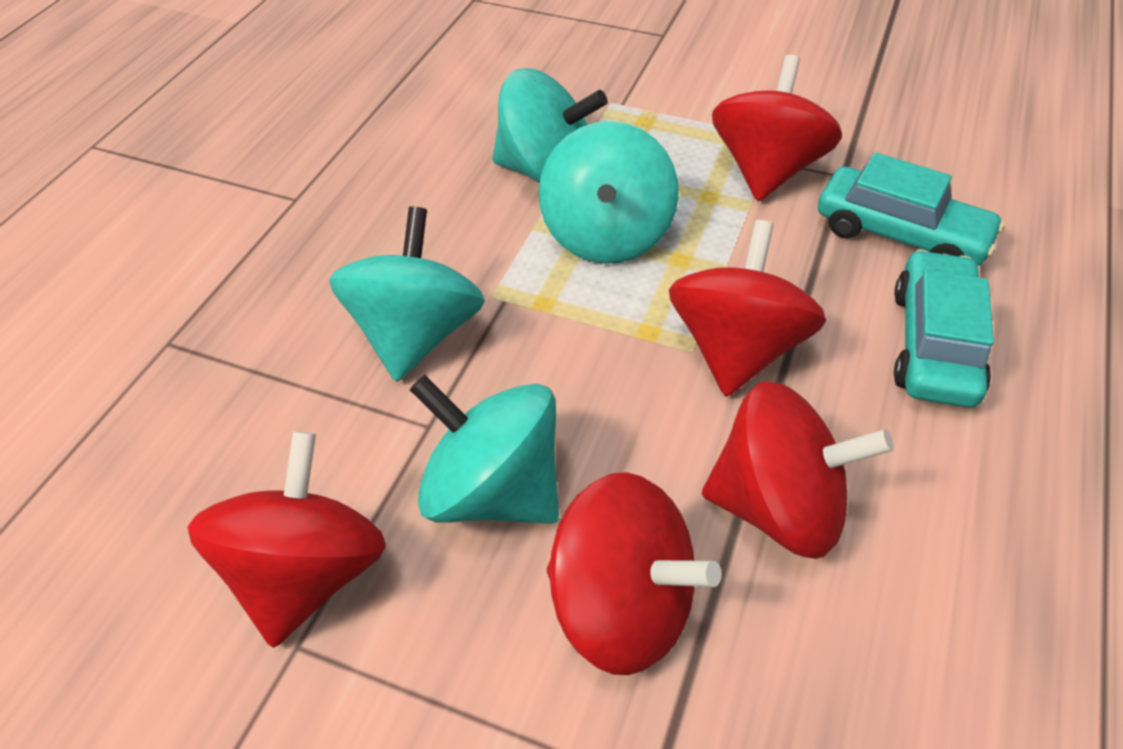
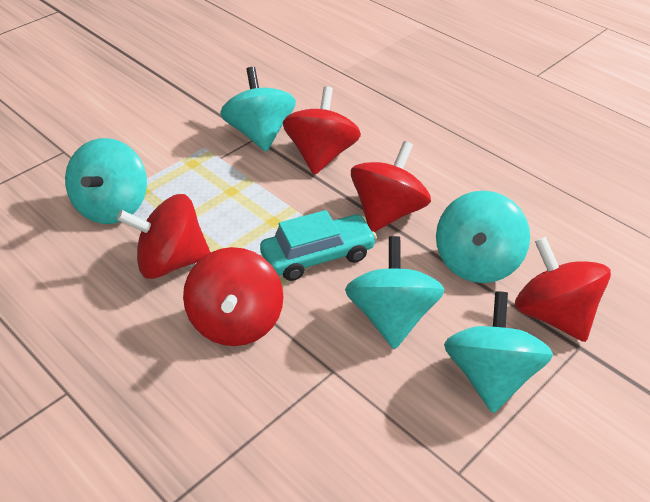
turquoise car: [818,152,1005,266] [894,249,994,408] = 2 -> [260,210,377,281] = 1
turquoise spinning top: [329,206,485,382] [410,375,559,524] [492,68,608,183] [539,121,679,264] = 4 -> [65,138,147,224] [220,67,296,152] [345,236,445,349] [436,191,530,283] [444,291,553,413] = 5

